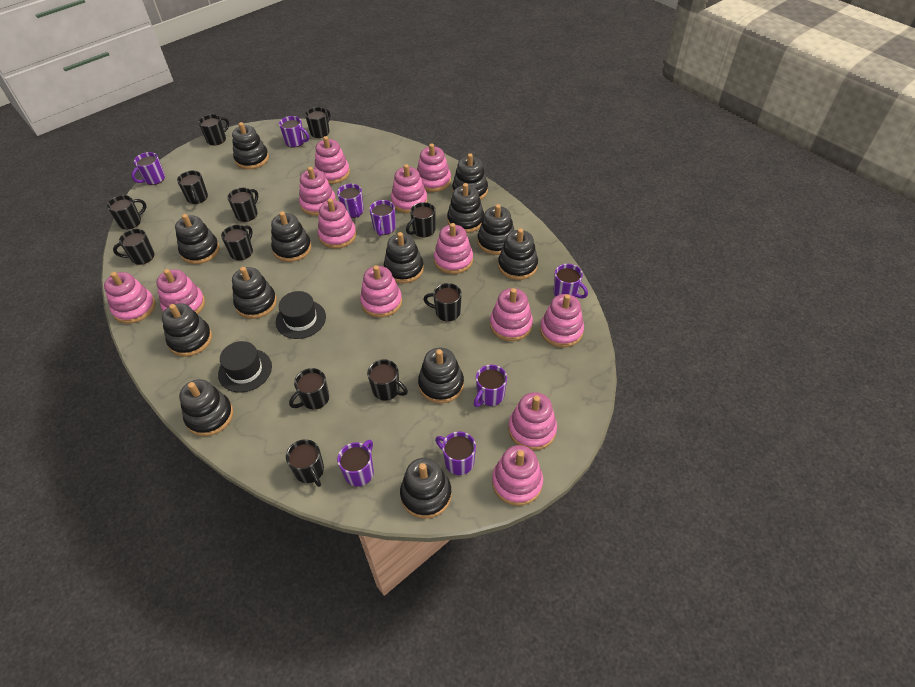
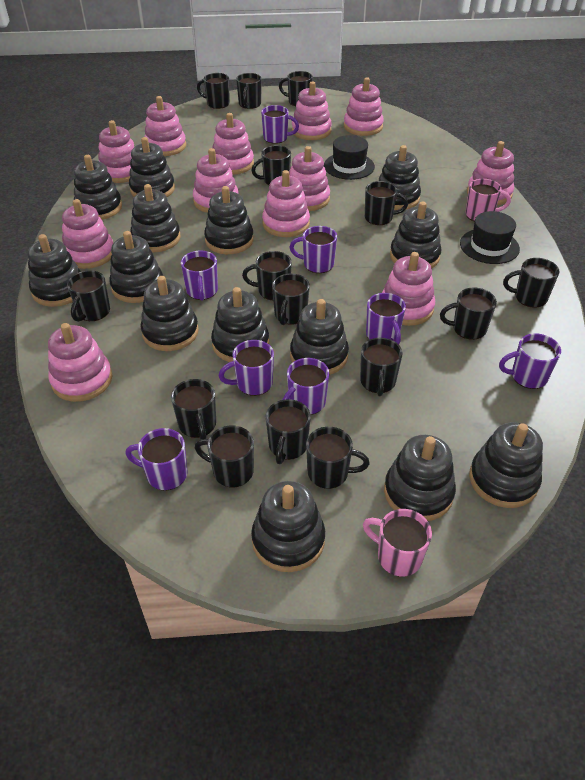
black mug: [107,195,146,230] [113,229,154,265] [177,171,208,204] [198,114,229,146] [221,225,253,261] [227,188,258,222] [286,439,324,487] [289,368,329,410] [305,107,331,138] [367,359,408,401] [406,202,436,237] [423,283,462,322] = 12 -> [67,271,110,322] [171,379,216,439] [194,426,254,488] [197,73,230,109] [236,73,262,109] [242,251,292,300] [251,145,291,185] [266,399,311,464] [272,274,310,325] [279,71,313,106] [306,427,370,489] [360,338,403,396] [365,181,408,225] [440,287,497,340] [503,258,559,308] = 15
black stacking toy: [162,303,212,357] [175,214,220,264] [179,379,233,436] [232,122,269,169] [232,267,277,319] [271,211,311,262] [384,232,424,283] [400,458,452,519] [418,348,464,404] [447,183,484,233] [452,153,488,200] [477,204,514,255] [498,228,538,280] = 13 -> [28,234,81,307] [74,155,122,220] [109,231,163,303] [129,137,175,197] [130,184,181,252] [141,276,199,351] [204,186,254,254] [211,287,269,362] [251,481,325,572] [290,299,349,375] [379,145,421,210] [384,435,456,521] [390,202,442,268] [469,422,543,508] = 14
pink mug: none = 0 -> [363,509,432,577] [466,179,511,222] = 2
pink stacking toy: [104,272,155,324] [157,269,205,314] [299,167,336,216] [314,136,350,184] [318,198,357,249] [360,265,402,318] [391,164,427,213] [417,144,451,192] [434,223,473,274] [490,288,533,341] [492,445,543,506] [508,392,557,451] [540,294,584,348] = 13 -> [48,323,112,402] [62,199,113,269] [98,120,134,183] [144,96,186,156] [193,148,239,213] [212,113,254,175] [262,170,310,237] [289,146,330,211] [292,81,332,140] [344,77,384,136] [382,252,435,326] [467,141,514,205] = 12

